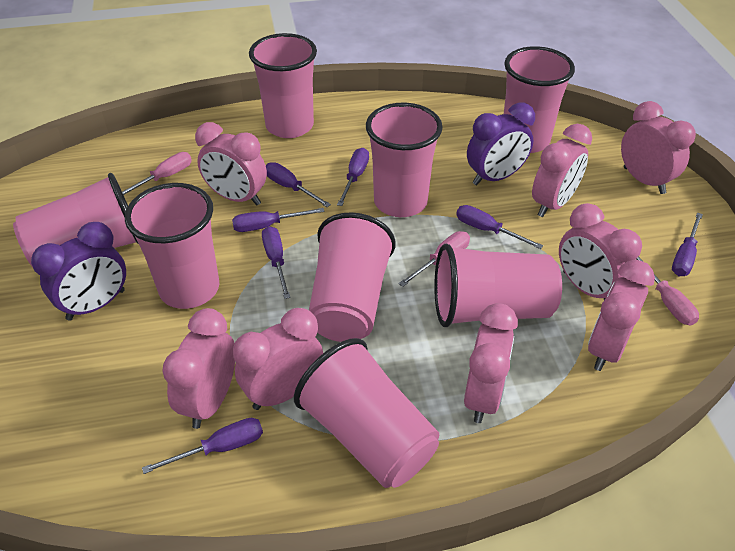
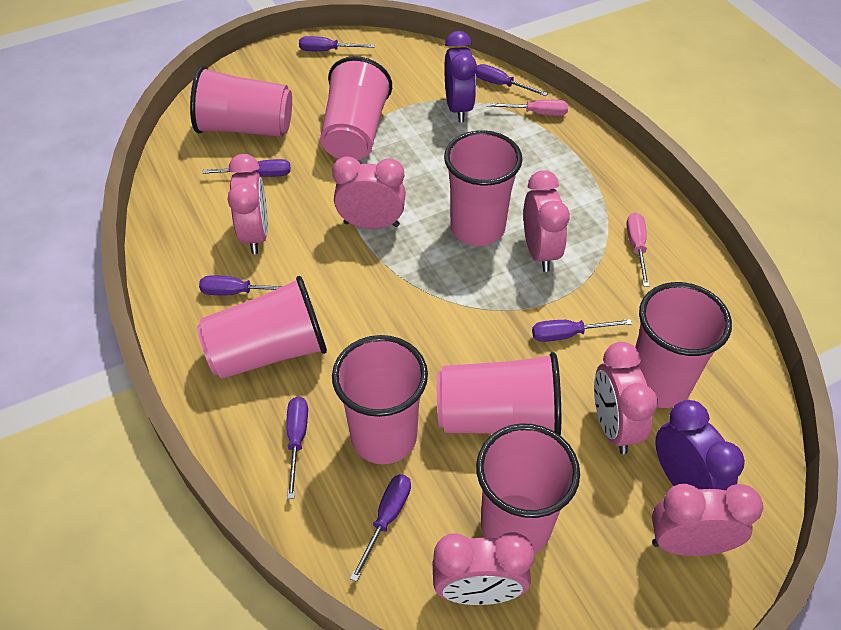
pink clock: [162,308,235,429] [195,122,267,205] [233,308,323,410] [464,303,518,423] [532,124,592,217] [559,203,642,300] [588,260,655,371] [621,101,696,194] = 8 -> [228,154,268,254] [332,156,406,229] [432,532,534,605] [523,170,570,272] [594,342,658,454] [652,484,763,556] = 6
pink screwdriver: [122,152,192,195] [399,231,470,287] [636,256,699,326] = 3 -> [486,99,568,116] [626,212,649,287] = 2

